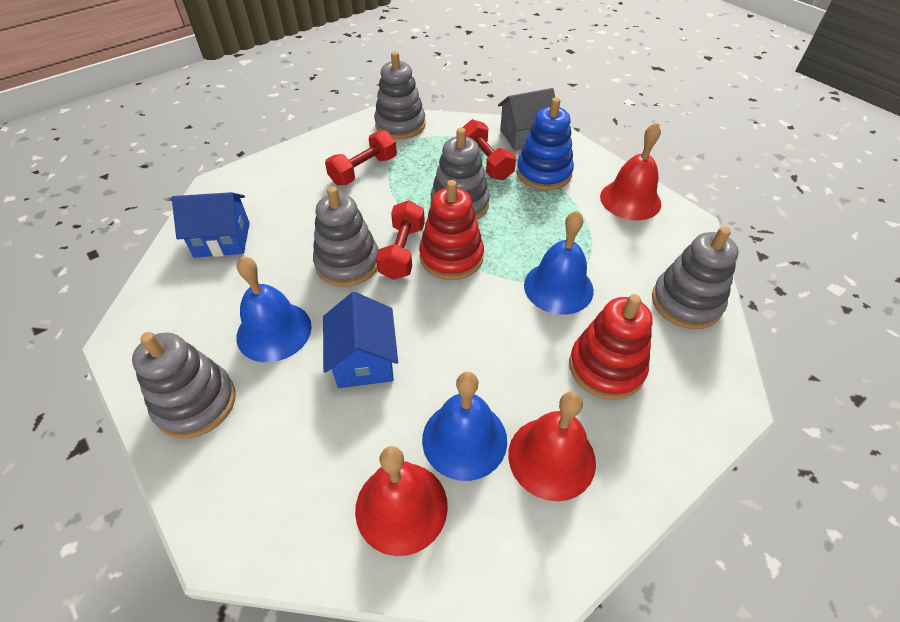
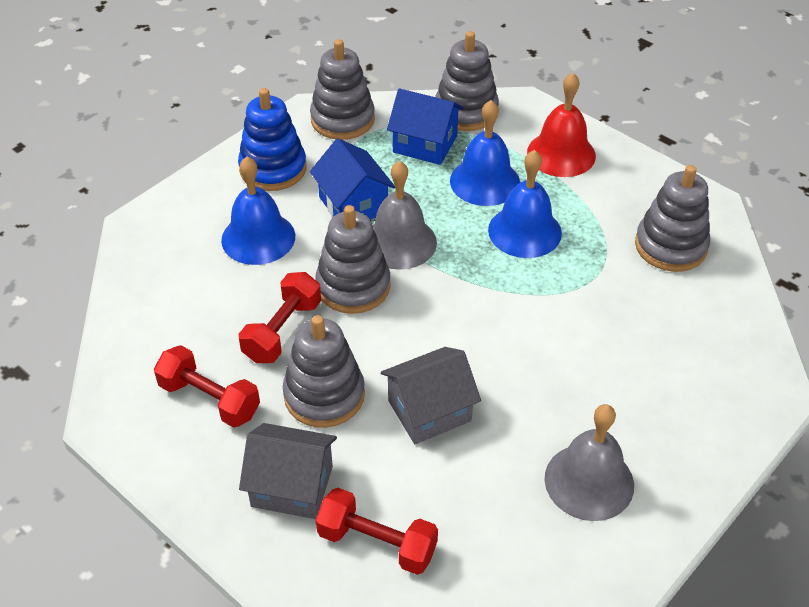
grey bell: none = 0 -> [373,161,437,270] [544,404,634,521] = 2
grey house: [498,88,555,151] = 1 -> [239,423,337,519] [381,347,481,444] = 2
red bell: [355,446,448,556] [508,392,596,501] [600,122,661,220] = 3 -> [527,73,596,177] = 1
red stacking toy: [419,180,484,280] [569,294,653,400] = 2 -> none = 0

